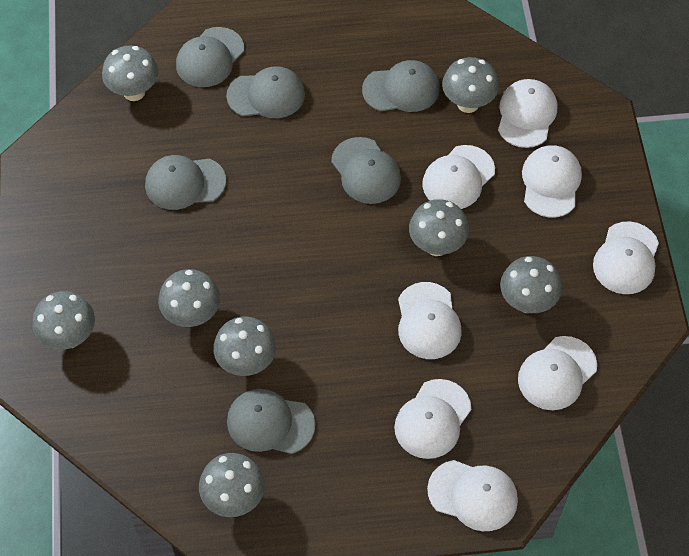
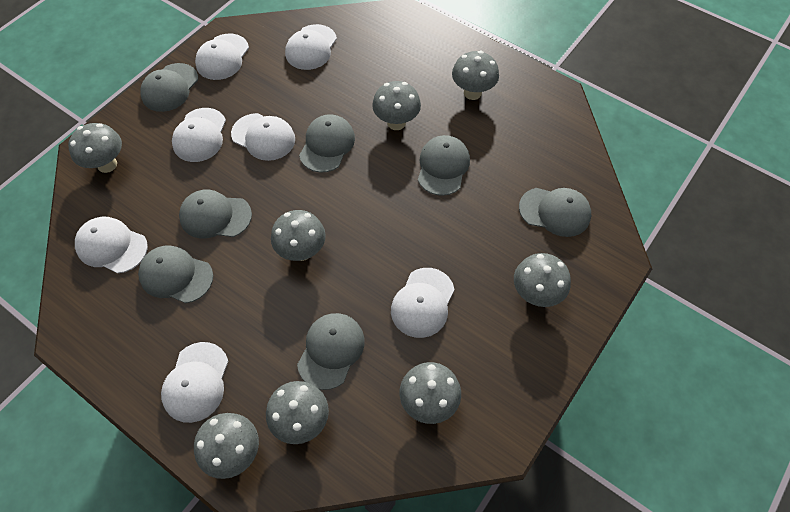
grey cap: [145,155,226,210] [176,27,244,87] [226,66,305,118] [227,389,315,454] [331,137,401,204] [362,60,440,112] = 6 -> [138,246,213,303] [140,63,198,112] [179,189,252,239] [297,313,365,390] [299,114,355,173] [418,135,470,196] [519,188,591,237] = 7
white cap: [394,379,471,459] [398,282,462,359] [422,145,495,209] [427,460,518,531] [498,79,557,148] [518,336,597,410] [522,145,582,217] [593,221,659,294] = 8 -> [75,217,148,274] [161,342,228,423] [172,108,226,162] [195,33,249,80] [231,113,295,161] [285,24,337,70] [391,268,455,338] = 7

